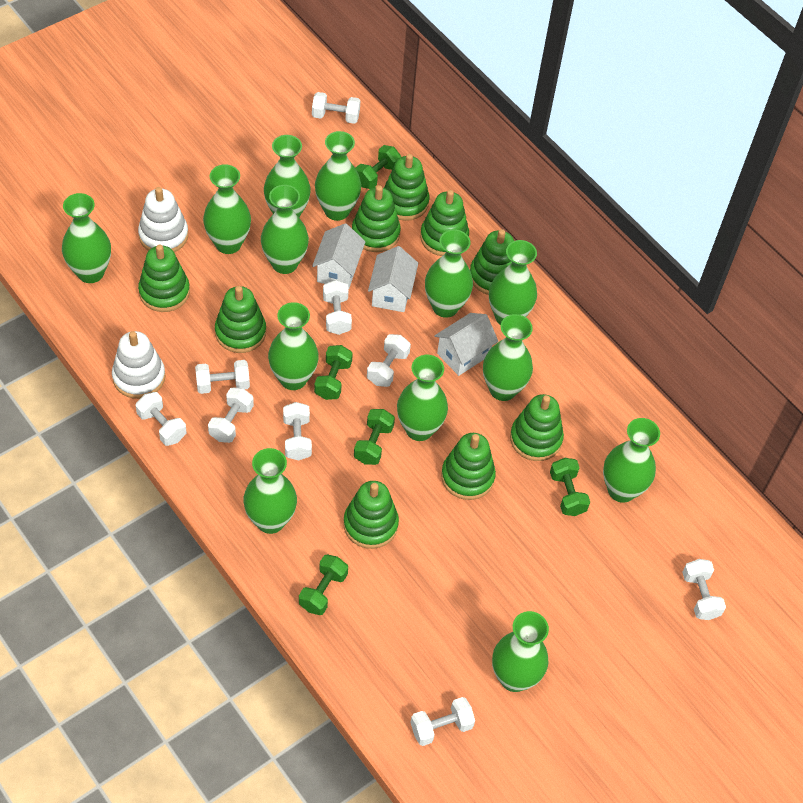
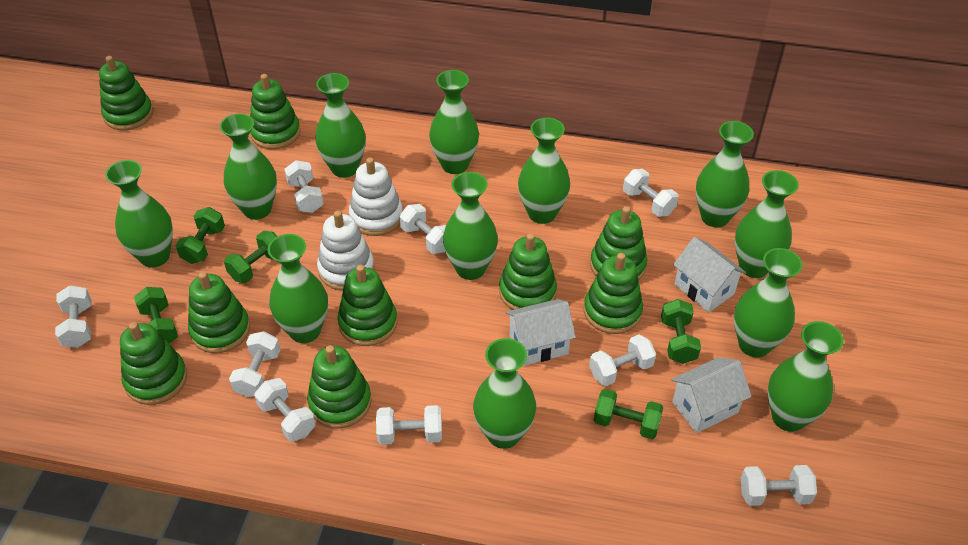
green vase: [62,193,111,283] [203,164,251,254] [243,448,297,534] [261,185,309,274] [264,135,311,217] [268,302,319,390] [315,131,361,221] [397,355,448,441] [425,229,473,318] [483,314,533,401] [489,240,537,325] [492,611,549,692] [603,418,660,503] = 13 -> [105,160,173,268] [220,113,277,220] [268,234,328,343] [315,73,366,178] [429,70,479,174] [443,172,498,280] [473,338,536,449] [518,117,570,224] [696,121,754,227] [734,248,802,358] [735,170,799,278] [767,321,843,432] = 12

